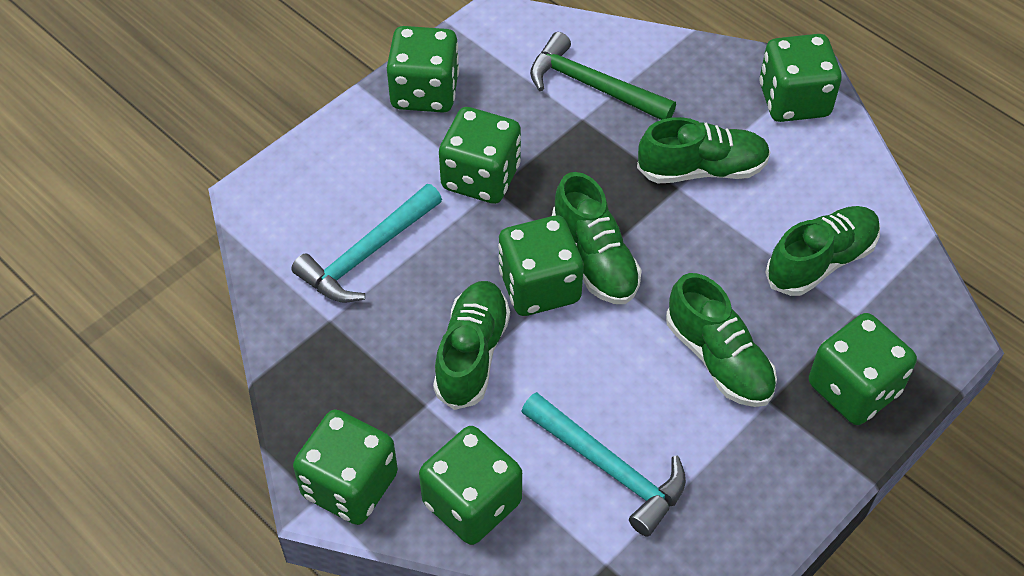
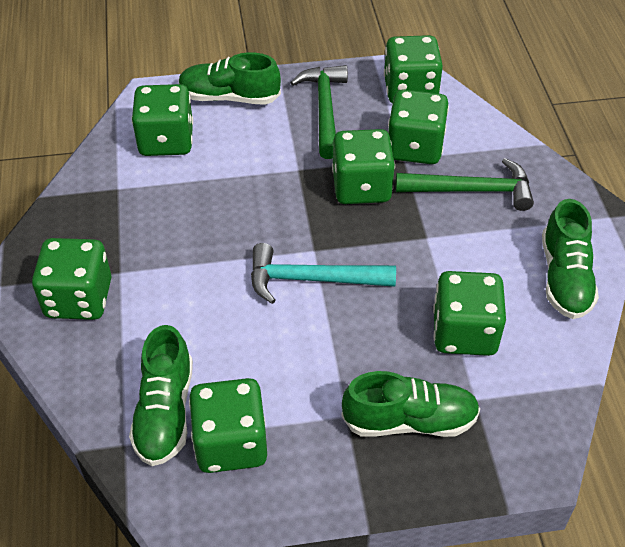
green hammer: [530,32,676,120] = 1 -> [290,65,348,159] [396,158,534,211] = 2
green shoe: [433,281,510,410] [552,172,642,304] [637,117,771,184] [666,273,777,407] [765,206,880,296] = 5 -> [129,325,193,466] [178,52,281,105] [342,371,480,437] [542,199,599,319] = 4
turquoise hammer: [291,184,442,303] [521,392,686,537] = 2 -> [251,243,396,304] = 1

